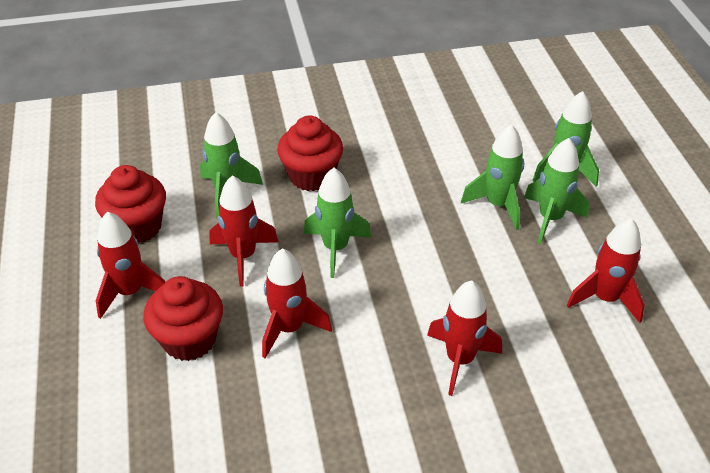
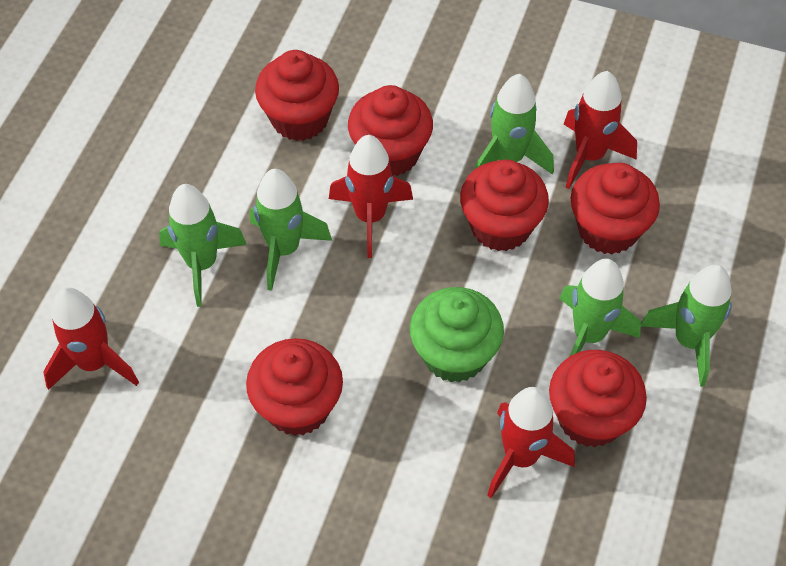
green cupcake: none = 0 -> [410,287,504,383] = 1
red cupcake: [95,165,166,244] [143,276,223,361] [277,115,343,191] = 3 -> [246,338,343,436] [255,50,339,141] [348,85,433,176] [460,160,549,251] [549,350,647,447] [571,163,660,254] = 6
red rocket: [96,212,165,319] [210,175,279,287] [262,248,332,358] [427,280,502,396] [567,218,645,323] = 5 -> [43,288,139,390] [329,135,413,258] [487,387,575,498] [564,71,637,189] = 4

